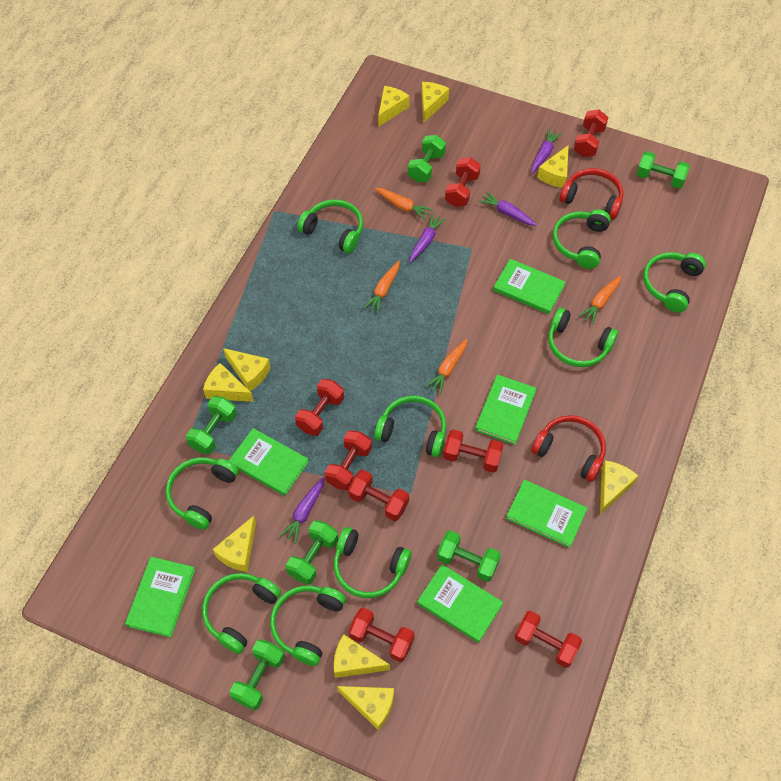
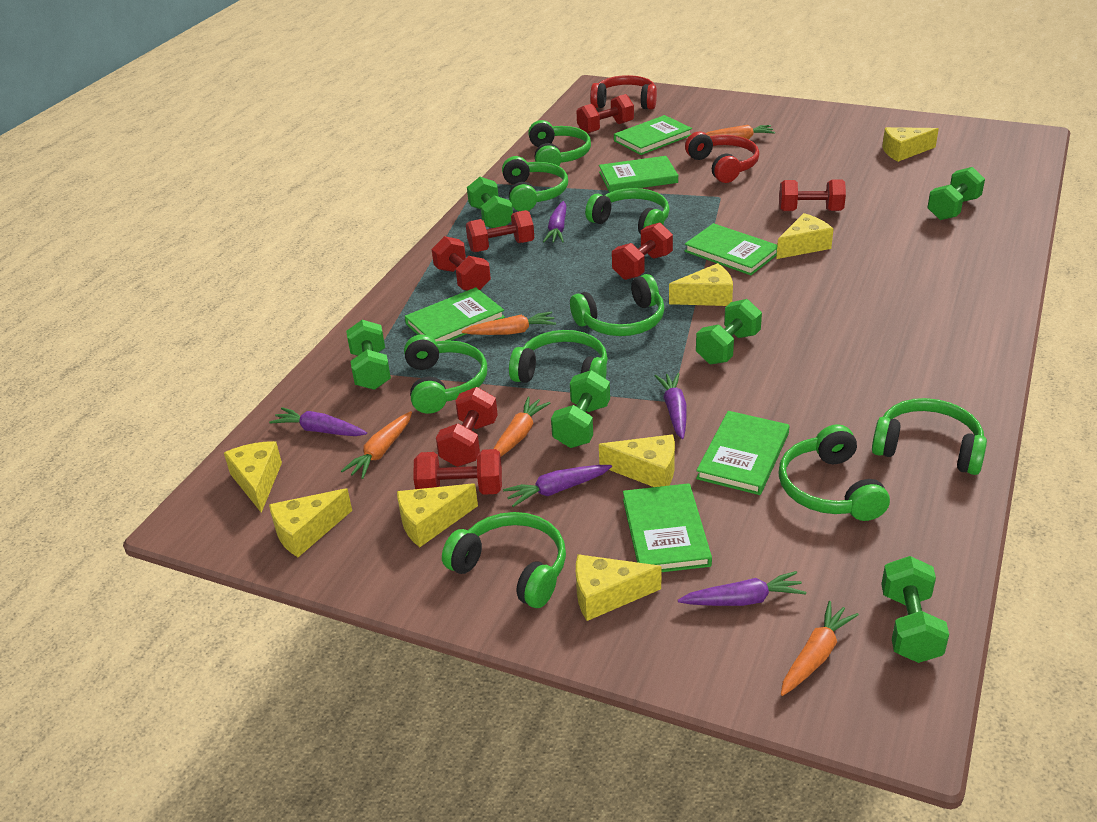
orange carrot: [363,261,400,314] [375,188,432,220] [425,339,468,394] [579,276,621,325] = 4 -> [341,411,412,479] [462,311,556,335] [493,397,550,457] [706,125,775,139] [781,601,859,696] = 5
purple carrot: [280,477,324,544] [409,213,446,263] [478,191,537,226] [531,128,562,173] = 4 -> [269,407,367,436] [503,465,612,507] [543,201,566,243] [655,373,687,439] [678,571,806,606] = 5
red dumbbell: [295,379,344,436] [325,430,372,490] [348,470,409,521] [349,607,415,662] [443,430,504,473] [445,157,481,207] [515,611,582,668] [574,110,608,157] = 8 -> [413,449,502,495] [432,236,491,290] [436,387,498,467] [466,210,534,252] [576,94,634,134] [612,222,673,280] [779,179,846,211] = 7
yellow cheese: [203,363,254,402] [213,516,256,572] [223,348,270,391] [334,634,390,678] [337,686,394,731] [378,86,409,127] [421,82,449,123] [537,145,569,188] [600,460,638,514] = 9 -> [224,441,282,513] [269,488,352,557] [397,483,478,547] [576,554,661,621] [599,435,675,487] [669,263,733,306] [776,213,834,259] [882,127,939,162] = 8

